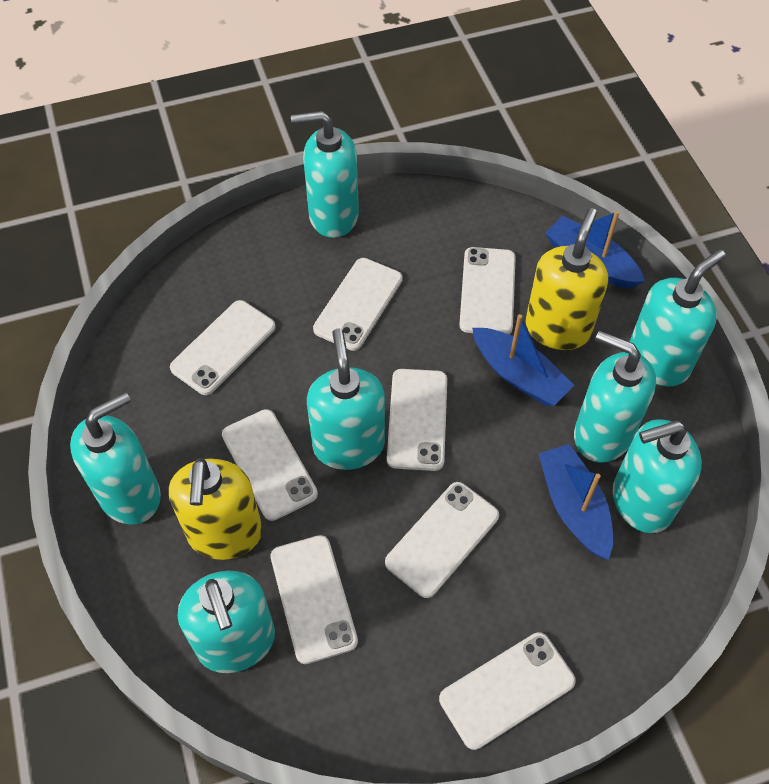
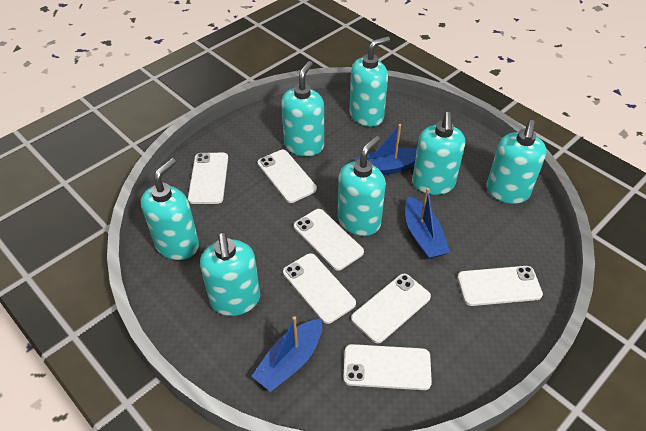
white phone: [170,300,276,395] [222,409,318,521] [271,535,358,664] [313,258,402,351] [385,482,499,598] [387,369,447,471] [439,632,576,750] [459,247,516,334] = 8 -> [188,153,228,204] [258,150,317,203] [283,253,356,324] [294,209,364,271] [343,344,432,390] [351,274,431,343] [458,266,543,306] = 7
yellow soap dispenser: [169,458,262,560] [525,208,608,350] = 2 -> none = 0

